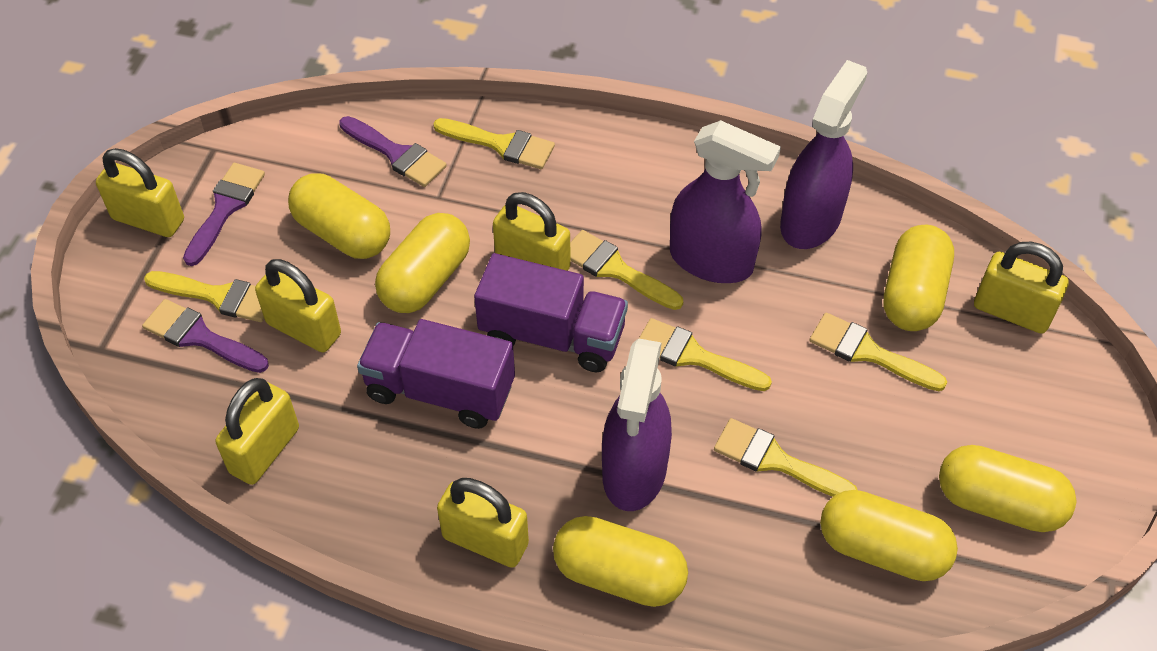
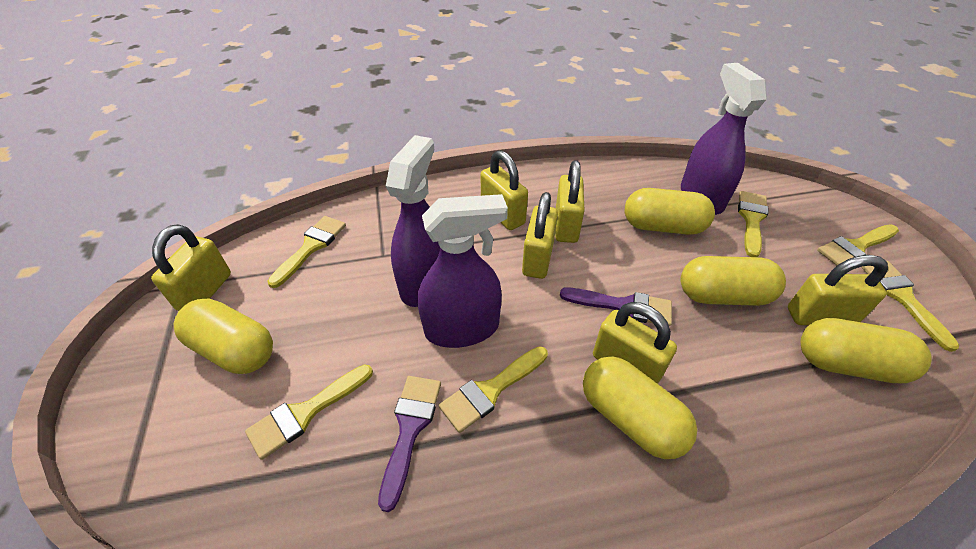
purple brush: [142,299,269,373] [183,163,265,266] [339,116,447,187] = 3 -> [378,376,441,512] [560,288,672,326] = 2
purple truck: [357,319,515,429] [474,253,628,372] = 2 -> none = 0
yellow capsule: [288,173,390,259] [375,213,470,313] [553,516,688,607] [820,490,958,581] [883,224,954,331] [939,445,1076,532] = 6 -> [174,299,273,374] [583,356,697,459] [625,188,715,235] [680,256,786,306] [801,318,932,383] = 5

